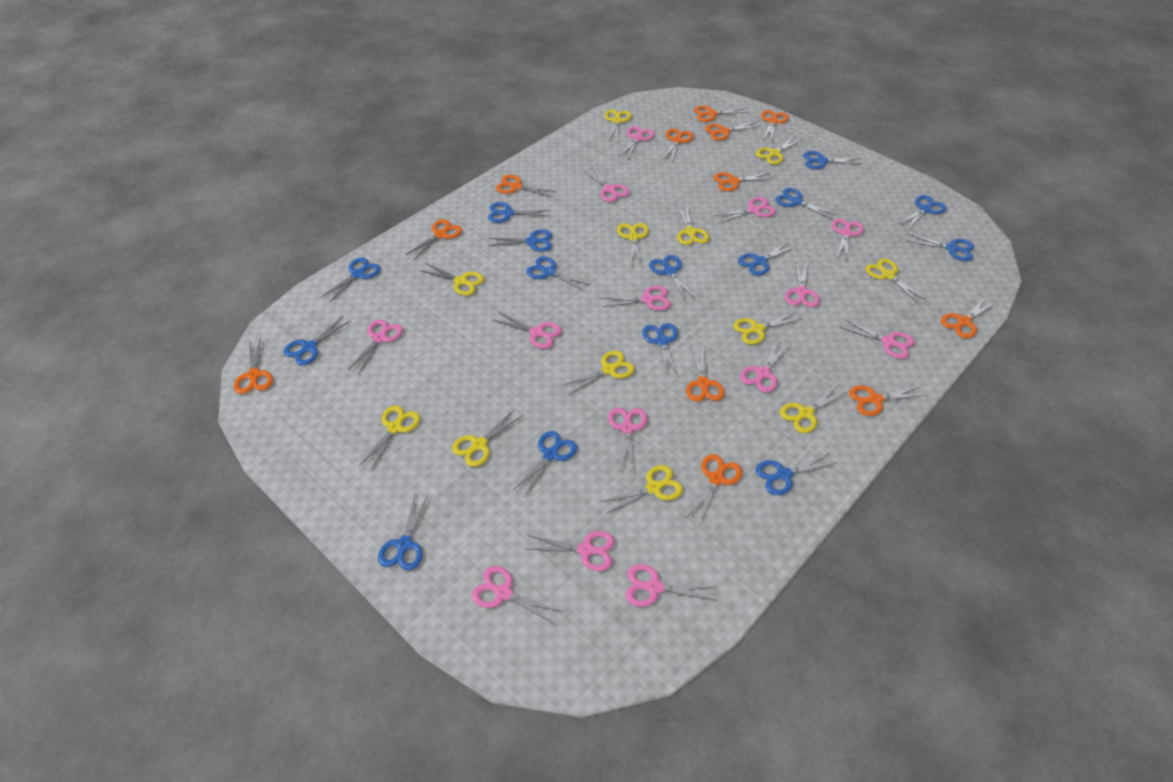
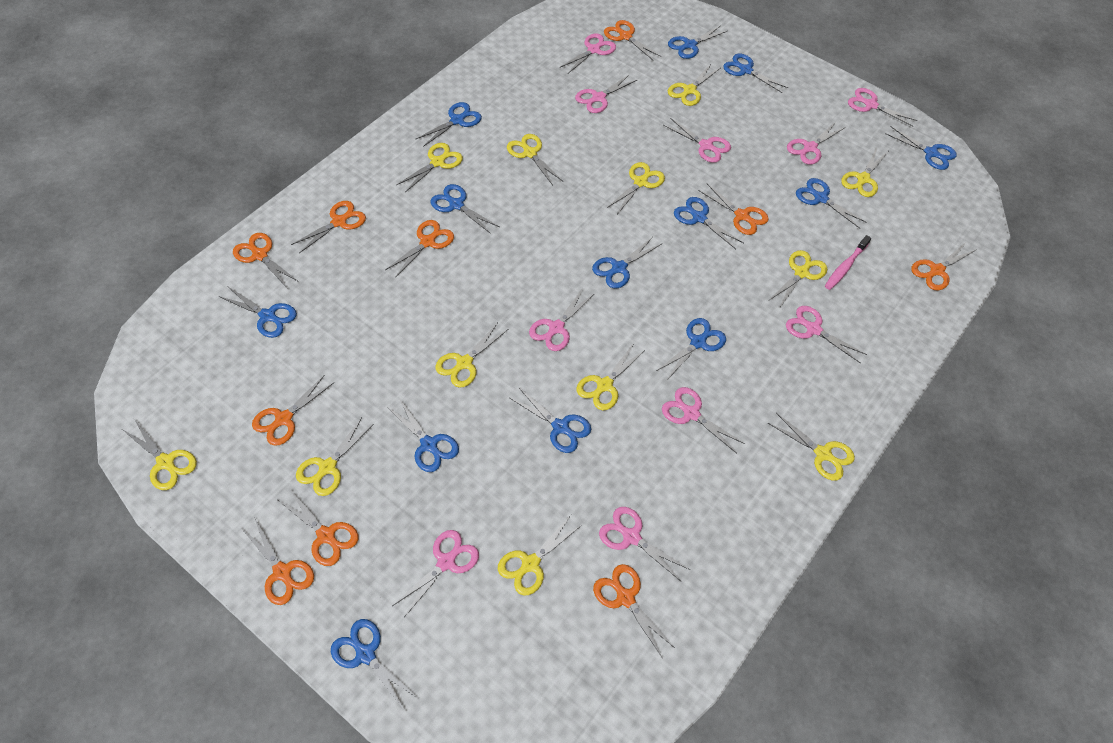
blue scissors: [284,316,351,365] [320,258,381,303] [378,494,429,571] [488,202,550,223] [488,230,552,252] [513,431,577,498] [526,256,591,291] [642,323,678,376] [649,255,696,302] [738,241,796,276] [756,453,835,495] [775,188,837,219] [803,151,863,169] [899,195,946,230] [907,234,974,261] = 15 -> [218,286,297,338] [331,619,419,711] [389,398,459,472] [415,102,482,147] [430,184,499,234] [510,388,591,453] [592,237,661,288] [656,318,726,380] [668,26,727,59] [674,197,744,249] [723,54,788,93] [796,178,867,228] [885,126,956,170] = 13
orange scissors: [234,338,273,394] [406,219,462,259] [496,175,557,197] [663,128,694,161] [686,346,724,402] [687,454,742,523] [694,106,747,122] [705,122,761,141] [714,172,771,191] [761,110,789,140] [849,385,927,416] [941,297,997,338] = 12 -> [233,233,299,289] [240,519,314,605] [252,376,334,446] [278,490,358,566] [291,201,366,253] [385,220,454,278] [593,564,675,657] [604,20,661,61] [700,184,769,235] [911,243,977,290] = 10
pink scissors: [348,319,403,373] [472,566,562,625] [493,312,562,349] [527,531,614,571] [583,166,630,202] [602,286,671,311] [608,408,647,472] [619,126,655,160] [626,564,718,607] [714,197,776,223] [740,340,789,393] [785,262,820,307] [832,218,864,261] [839,319,914,359] = 14 -> [392,530,479,616] [529,289,595,351] [559,33,616,73] [575,74,638,113] [599,507,690,582] [662,387,745,453] [663,118,731,163] [786,306,867,363] [787,122,846,164] [848,88,917,127] = 10
pink toothbrush: none = 0 -> [825,235,871,290] = 1

